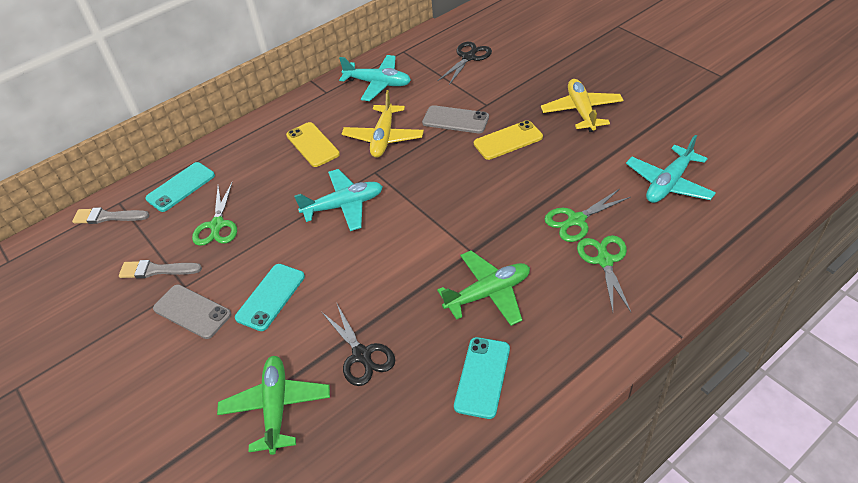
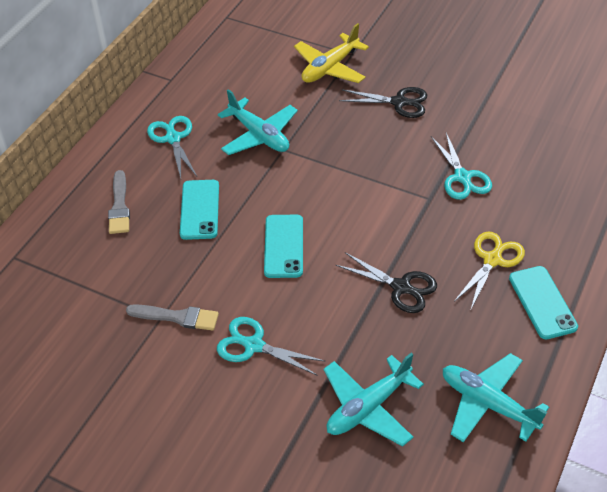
green plane: [217,356,330,455] [437,251,530,326] = 2 -> none = 0
green scissors: [192,183,237,246] [544,189,631,242] [577,235,631,312] = 3 -> none = 0
grey phone: [153,284,231,339] [422,105,489,133] = 2 -> none = 0
turquoise scissors: none = 0 -> [147,116,197,178] [217,317,326,376] [431,133,492,200] = 3
yellow phone: [286,122,340,167] [474,120,543,160] = 2 -> none = 0
yellow plane: [342,90,424,158] [541,79,623,132] = 2 -> [294,23,369,83] = 1
yellow scissors: none = 0 -> [454,232,525,311] = 1

